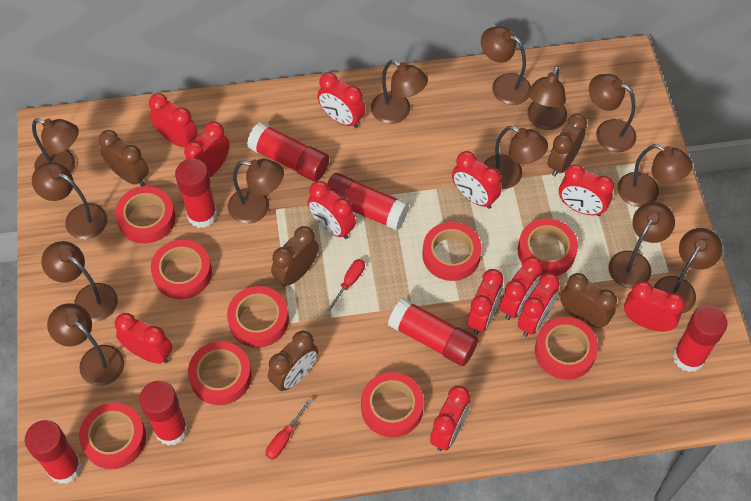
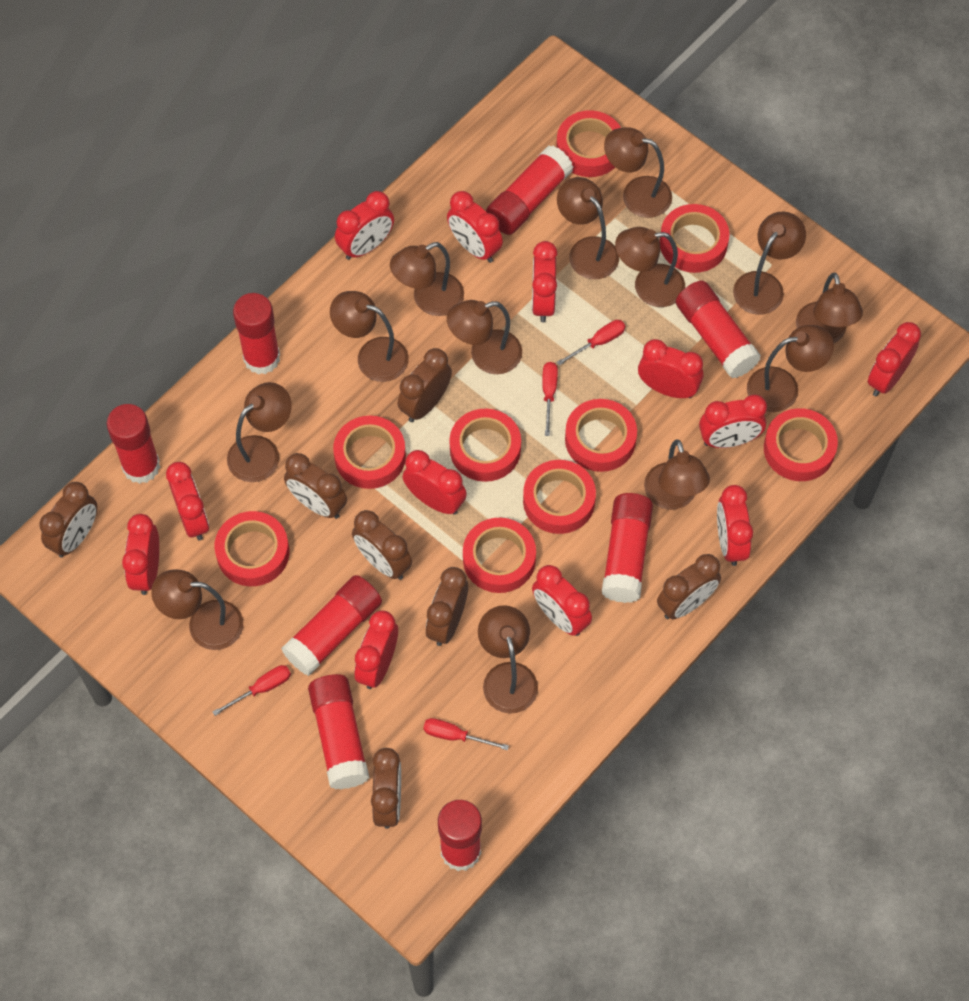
brown clock: [99,130,149,186] [268,331,318,391] [271,226,319,287] [547,113,587,176] [560,273,617,328] = 5 -> [39,482,97,557] [284,453,347,519] [352,510,412,580] [371,748,401,829] [398,348,452,422] [426,567,468,646] [657,554,721,619] = 7
red glue stick: [25,420,82,484] [139,381,188,446] [175,159,217,228] [247,122,329,182] [327,173,409,231] [388,298,478,366] [673,305,727,372] = 7 -> [107,404,160,484] [233,293,280,374] [281,575,382,676] [308,674,369,789] [438,800,482,871] [486,146,573,235] [602,493,653,603] [676,281,761,378] = 8
red screwdriver: [266,399,312,460] [325,259,365,314] = 2 -> [213,665,291,716] [423,718,509,750] [542,362,558,436] [557,320,626,366] = 4

